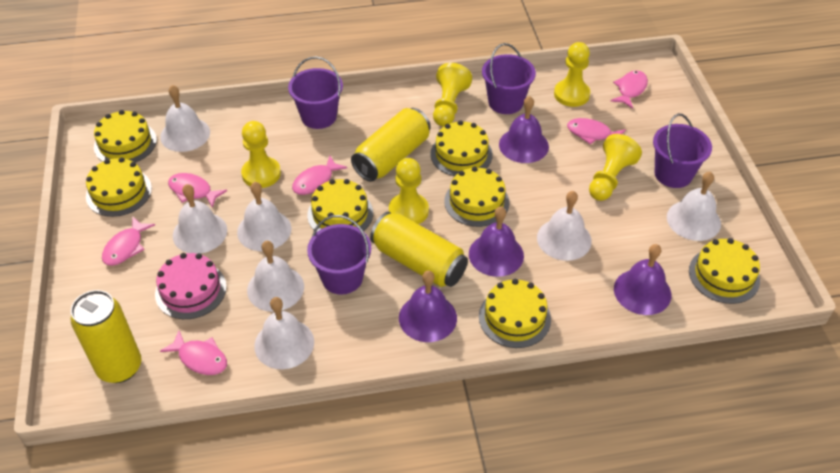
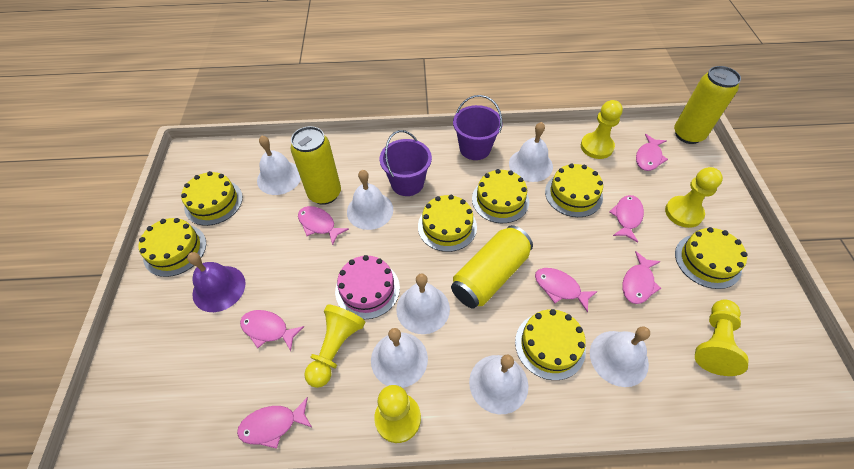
pink fish: [102,216,155,266] [160,331,227,375] [168,173,227,208] [292,156,347,195] [567,118,626,145] [611,70,648,109] = 6 -> [237,397,312,449] [240,310,304,351] [298,206,349,245] [535,268,598,312] [609,195,644,243] [622,251,661,304] [636,134,668,171] = 7
purple bell: [399,271,457,342] [469,207,524,277] [499,96,549,163] [614,244,671,315] = 4 -> [187,252,246,312] = 1
purple bucket: [288,56,343,129] [307,215,371,295] [482,43,536,114] [653,113,712,188] = 4 -> [380,130,432,196] [453,95,503,160] = 2

